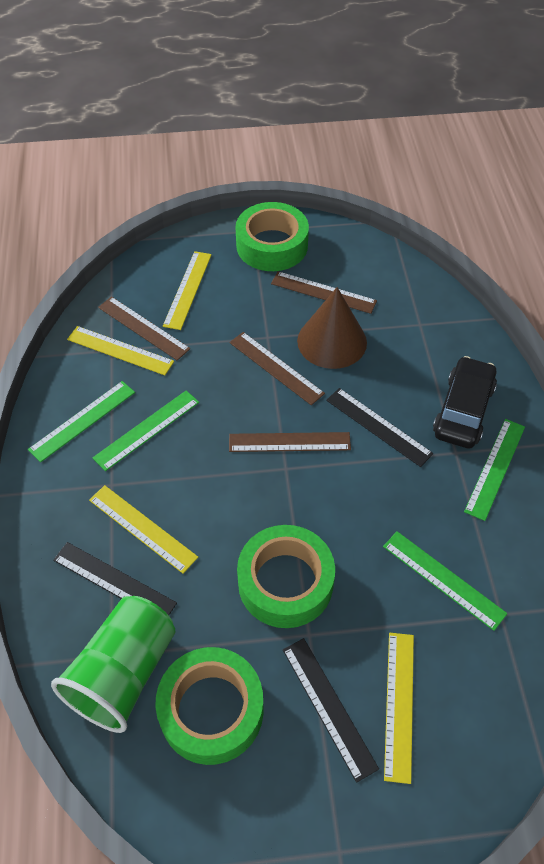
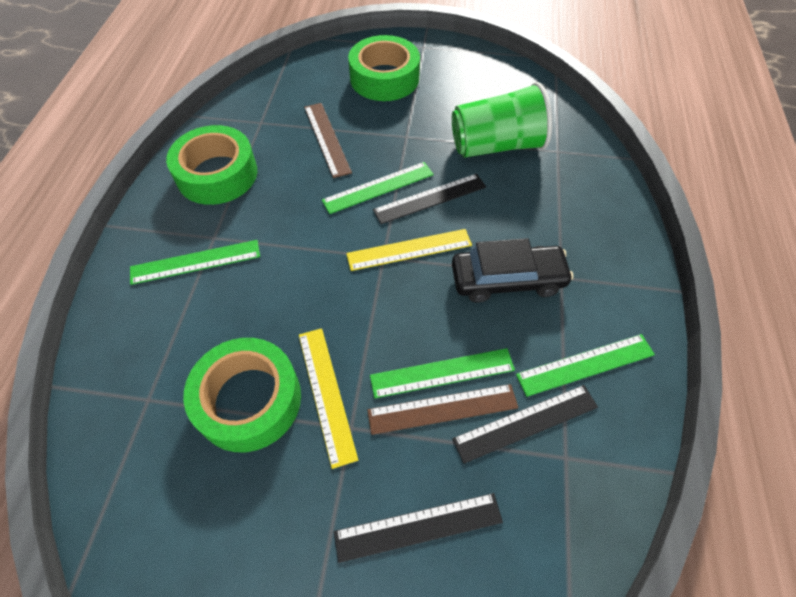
brown cone: [297,287,367,369] = 1 -> none = 0
brown ruler: [98,297,190,361] [229,432,351,452] [230,332,325,405] [271,271,377,314] = 4 -> [304,103,352,178] [367,384,518,435] = 2
yellow ruler: [67,326,174,375] [89,485,198,574] [163,251,212,330] [384,633,414,784] = 4 -> [299,328,358,469] [346,229,472,271] = 2

